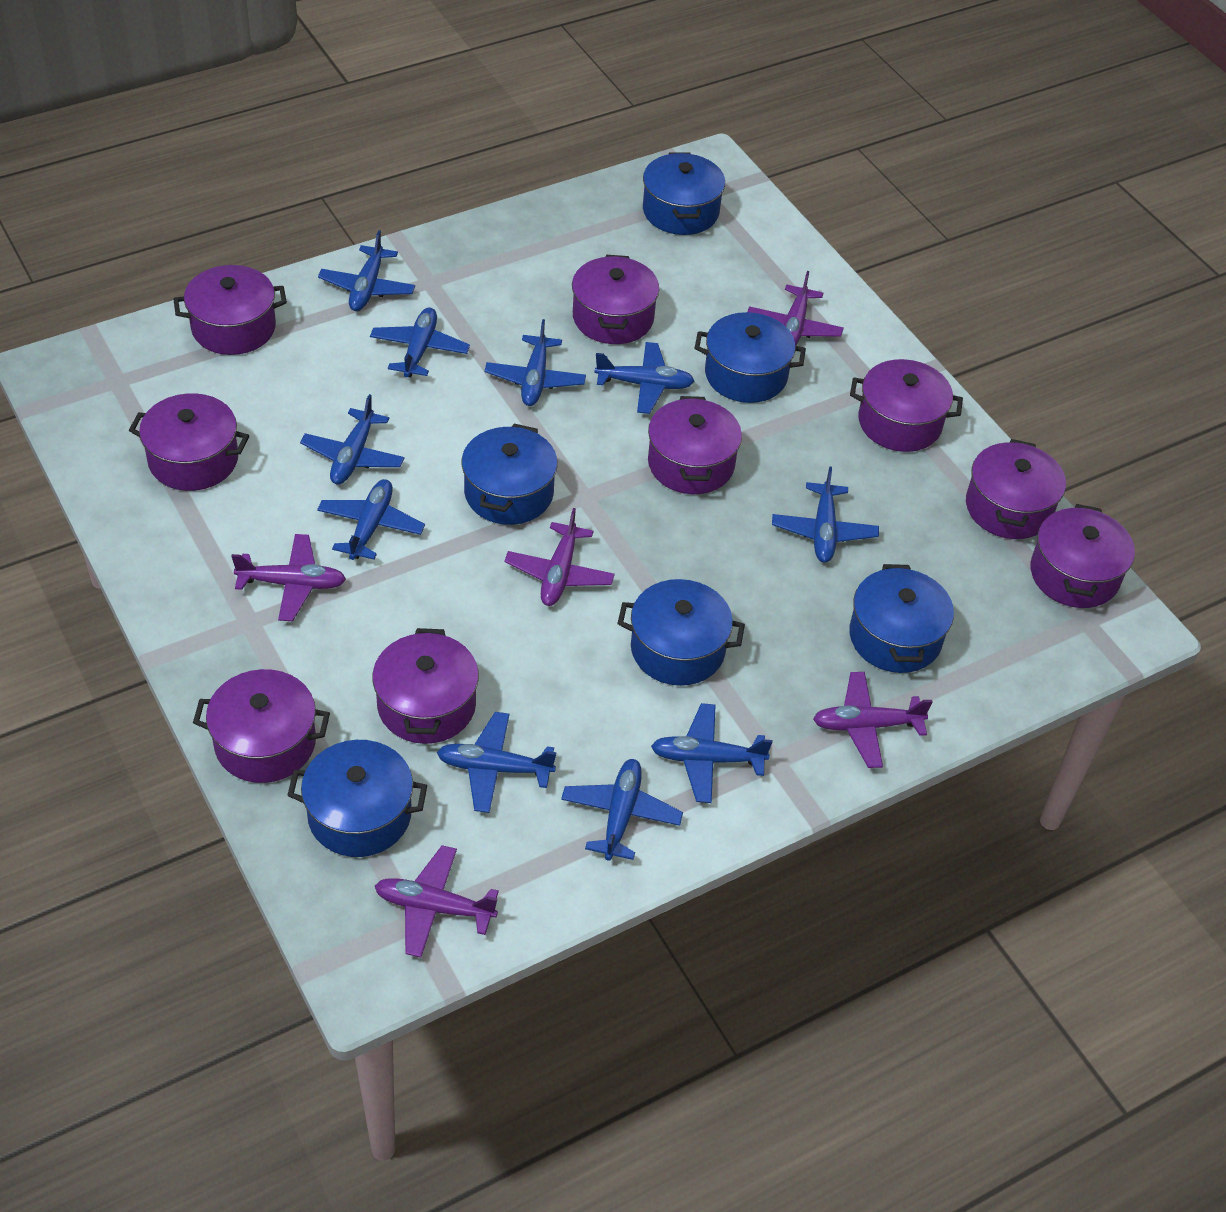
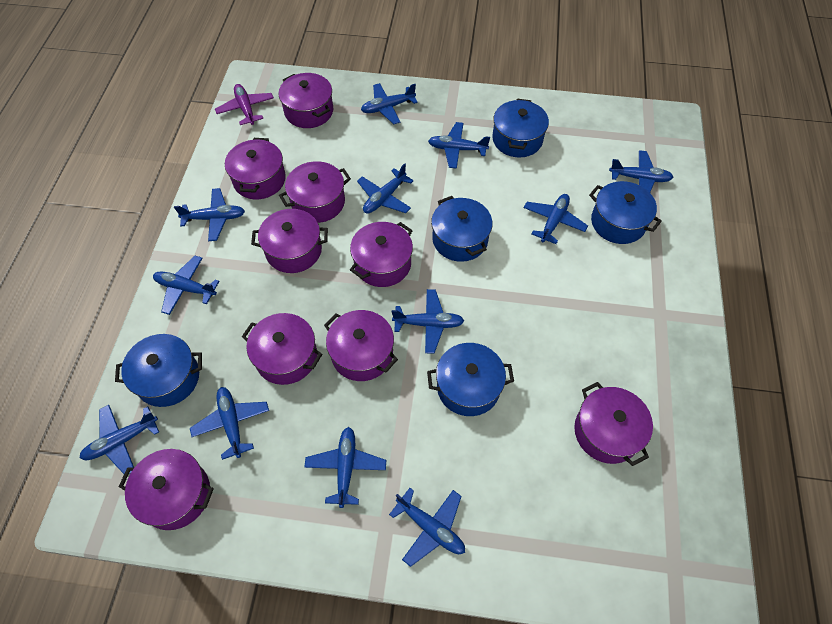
blue plane: [300,394,404,485] [317,479,425,560] [318,230,415,311] [370,307,470,378] [437,712,556,813] [485,319,586,406] [561,759,683,861] [594,342,694,414] [651,703,772,803] [772,466,879,563] = 10 -> [80,405,159,474] [153,256,219,315] [174,188,245,241] [190,387,269,460] [304,427,386,508] [357,163,414,214] [361,83,418,124] [389,488,465,567] [392,289,464,354] [428,122,490,169] [524,194,588,244] [609,150,673,192] = 12
blue pot: [287,740,427,857] [462,423,558,525] [617,579,745,686] [643,152,725,235] [694,312,806,403] [849,564,954,673] = 6 -> [115,334,202,407] [427,343,514,416] [431,196,493,262] [492,99,549,158] [589,181,662,244] = 5
purple plane: [231,534,346,621] [375,845,499,958] [504,508,615,606] [747,271,844,346] [813,672,932,768] = 5 -> [215,84,274,125] = 1

